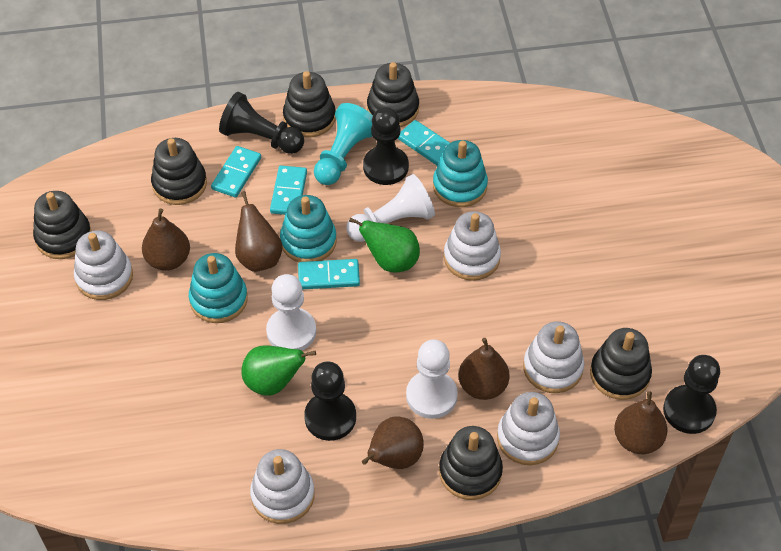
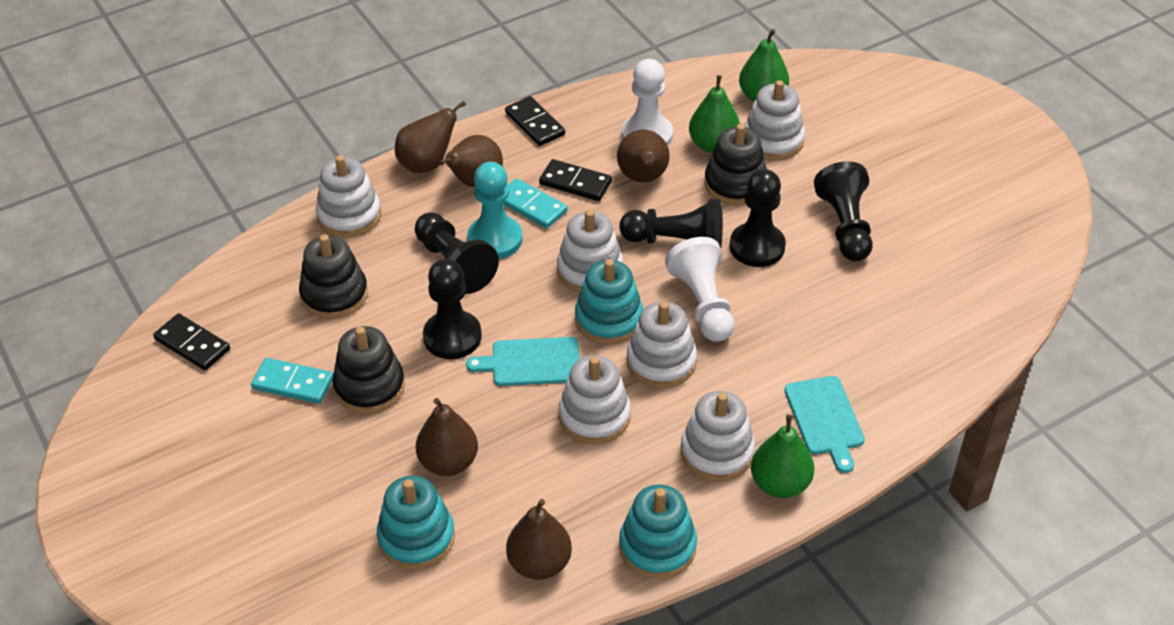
black domino: none = 0 -> [153,313,230,370] [505,96,565,146] [539,159,612,201] = 3
black pawn: [219,92,304,154] [304,361,356,441] [363,107,409,185] [663,355,720,434] = 4 -> [415,212,499,294] [423,259,482,359] [619,199,723,249] [730,169,786,267] [814,161,873,261] = 5
black stacking toy: [33,191,92,259] [151,138,207,205] [283,71,336,137] [367,62,419,127] [439,426,503,500] [590,328,652,400] = 6 -> [299,234,368,319] [332,326,405,414] [704,124,767,206] = 3
green pear: [241,345,316,396] [349,217,420,272] = 2 -> [689,75,740,153] [739,29,789,102] [751,414,814,498] = 3
turquoise cutting board: none = 0 -> [466,337,580,386] [785,376,865,473] = 2
turquoise domino: [211,146,261,197] [270,166,307,215] [298,259,360,289] [398,120,450,165] = 4 -> [251,358,333,404] [503,178,567,228] = 2
white pawn: [266,274,316,351] [346,174,435,242] [406,339,458,419] = 3 -> [621,59,673,146] [665,237,734,342] = 2
white stacking toy: [74,230,133,300] [250,449,315,524] [444,211,501,281] [497,392,560,465] [523,321,584,393] = 5 -> [316,155,381,238] [557,210,623,292] [559,355,631,444] [627,302,697,388] [681,391,755,481] [744,80,805,161] = 6

